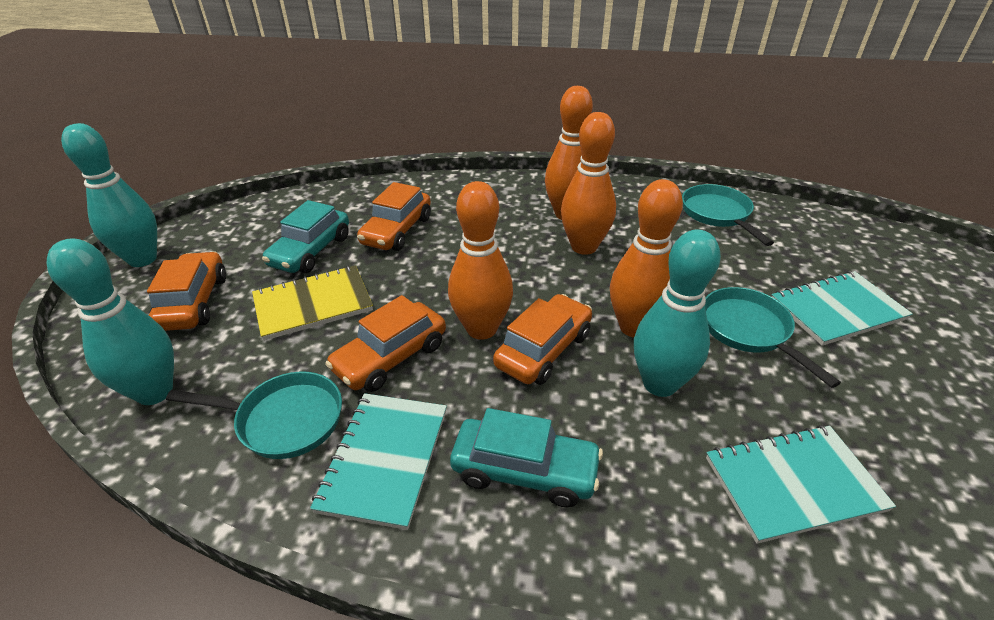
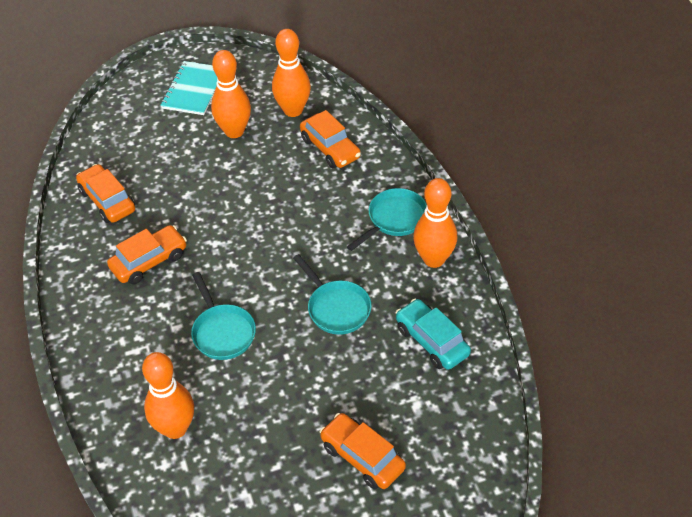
turquoise bowling pin: [47,238,174,405] [61,123,157,267] [634,230,721,397] = 3 -> none = 0
turquoise car: [262,200,349,273] [450,408,603,507] = 2 -> [395,299,471,370] = 1
turquoise notebook: [310,393,447,530] [706,425,896,544] [771,271,913,346] = 3 -> [160,61,217,115] = 1
yellow notebook: [252,265,373,341] = 1 -> none = 0

